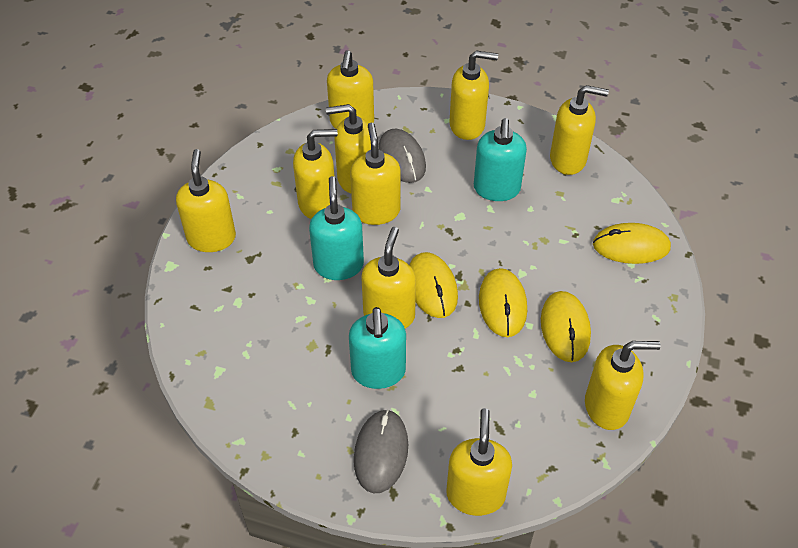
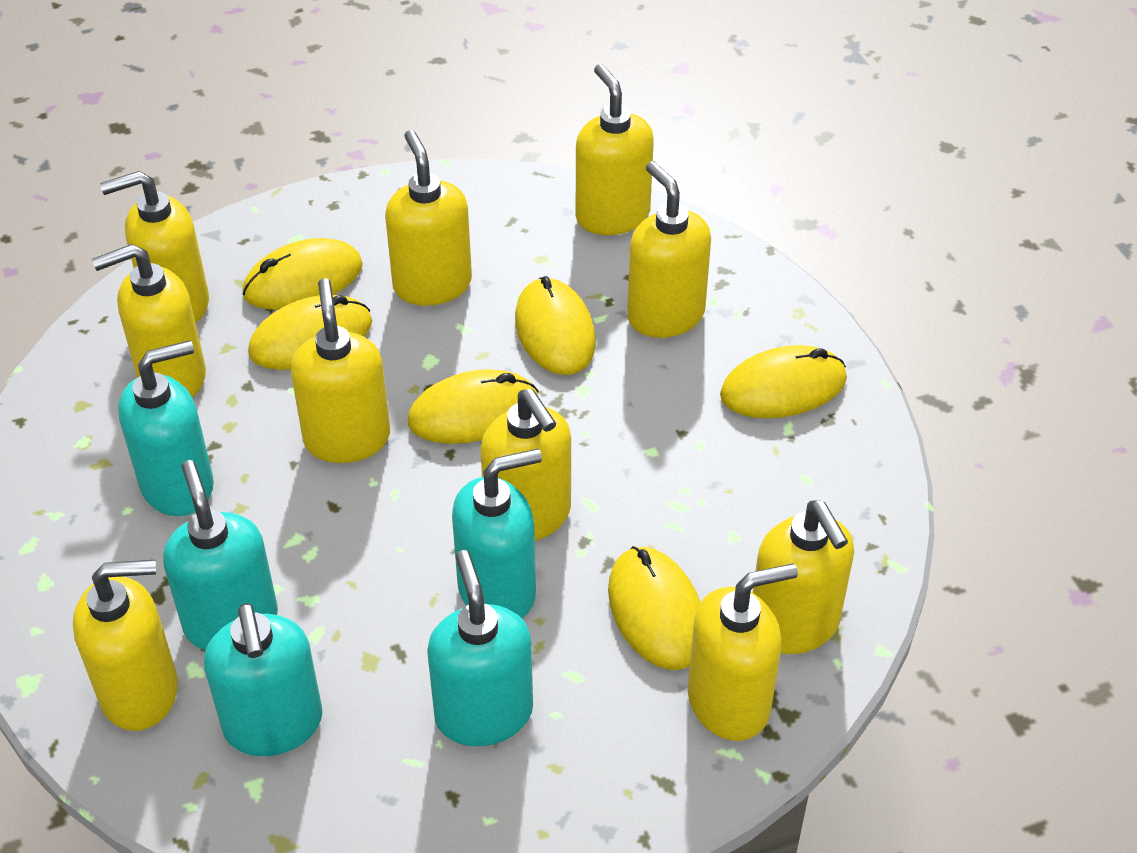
grey mouse: [354,409,408,493] [378,128,426,183] = 2 -> none = 0
turquoise soap dispenser: [309,176,364,280] [349,307,406,389] [474,118,527,201] = 3 -> [118,340,214,516] [163,460,278,650] [204,603,322,756] [427,550,533,746] [452,449,542,618] = 5
yellow mouse: [409,252,458,318] [479,268,527,337] [541,291,591,362] [593,223,671,264] = 4 -> [242,238,363,310] [248,295,372,370] [408,369,538,444] [515,276,596,375] [608,546,701,670] [720,345,847,418] = 6

